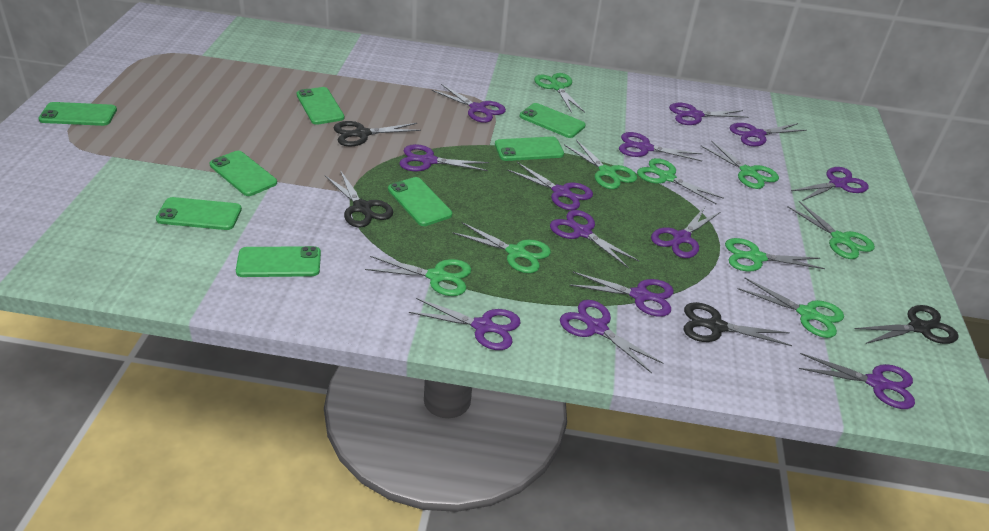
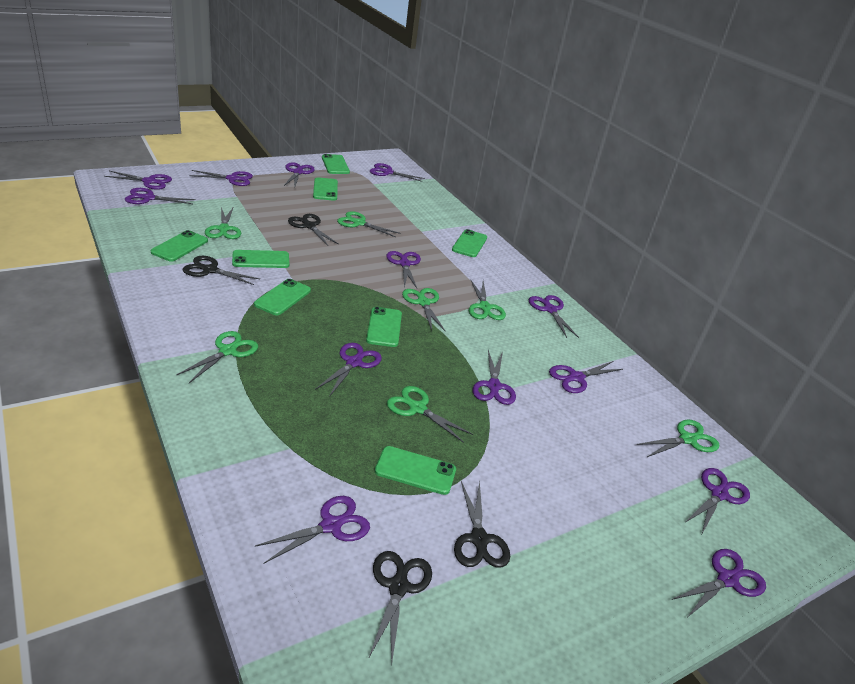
green scissors: [365,256,472,296] [453,222,551,273] [534,73,585,113] [564,140,637,189] [637,158,724,205] [701,140,779,189] [725,238,825,271] [738,278,844,338] [787,201,875,259] = 9 -> [176,331,258,383] [205,207,241,239] [337,211,401,237] [387,386,473,443] [402,288,446,332] [469,280,506,320] [637,419,719,457] = 7

